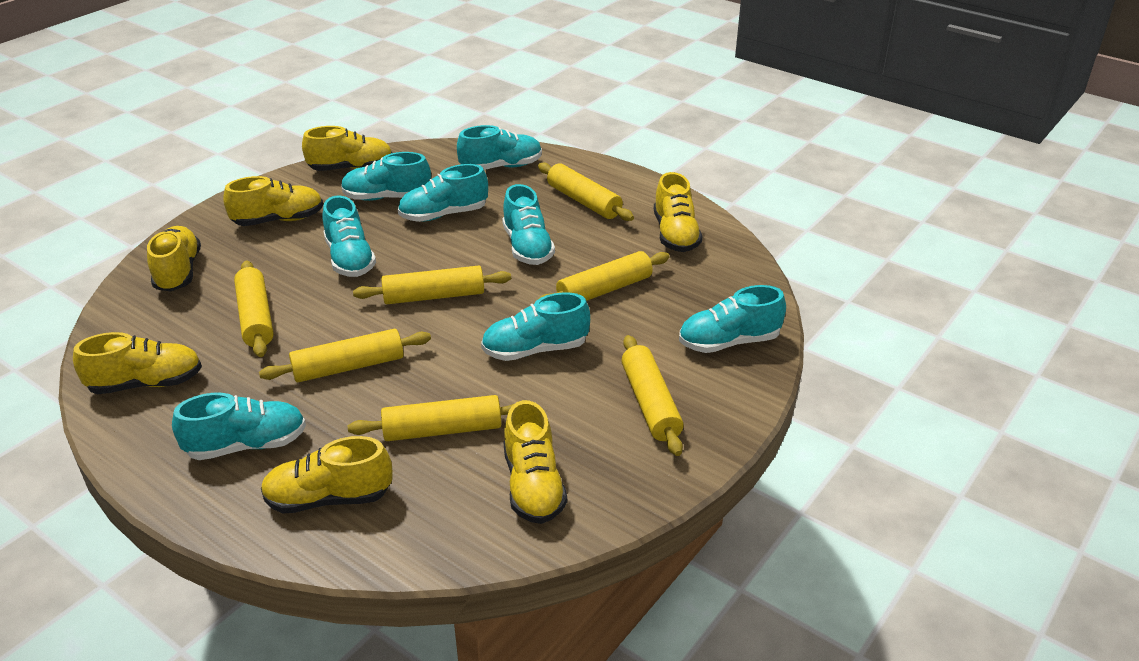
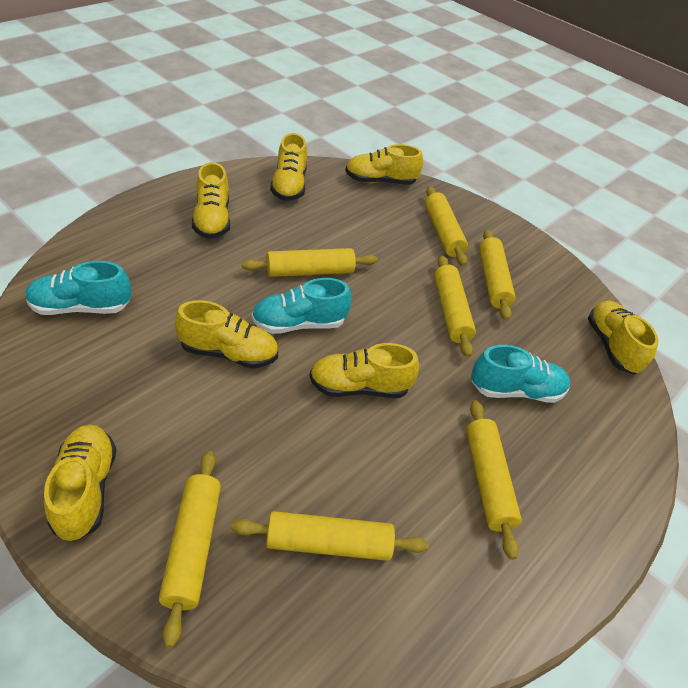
turquoise shoe: [172,393,306,460] [322,195,376,277] [341,152,431,201] [398,164,488,222] [457,125,542,170] [481,292,590,361] [502,184,555,265] [679,285,786,353] = 8 -> [25,261,131,315] [252,278,351,334] [471,345,570,403] = 3

